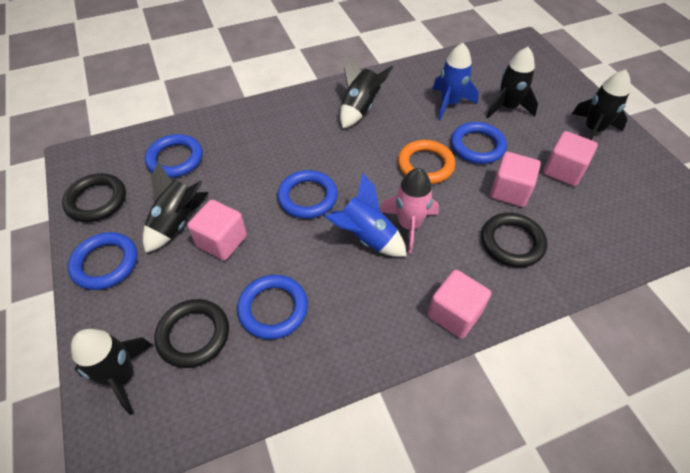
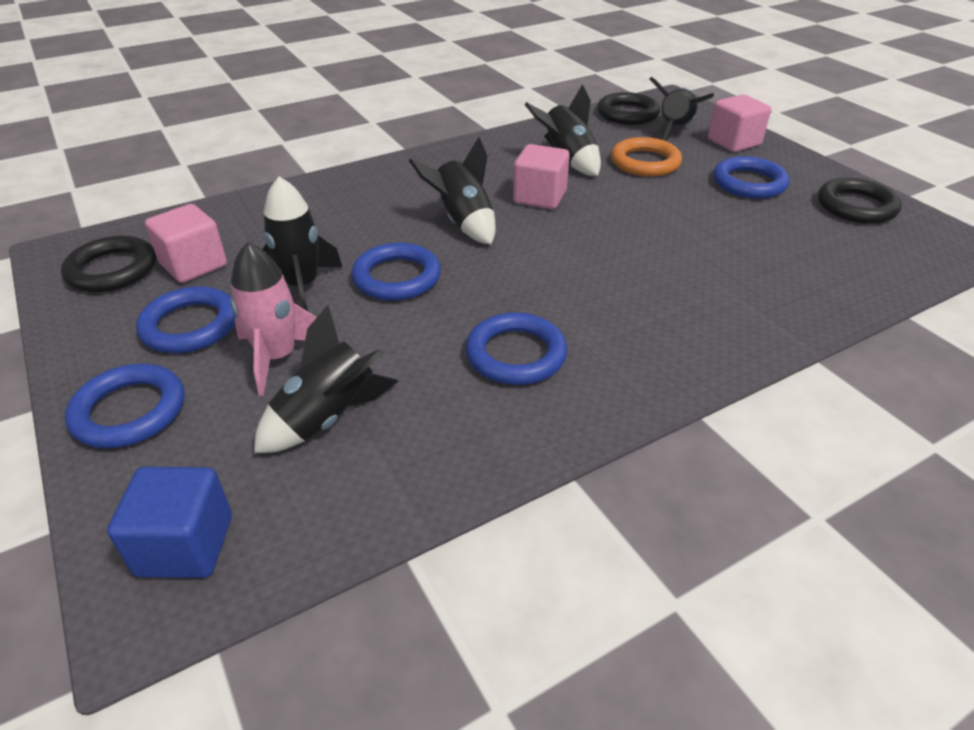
blue cube: none = 0 -> [107,467,232,578] = 1
blue rocket: [324,173,407,257] [432,43,479,120] = 2 -> none = 0
pink cube: [187,200,247,260] [428,270,491,339] [490,152,541,207] [543,131,598,186] = 4 -> [145,204,227,283] [513,144,570,209] [708,94,771,152] = 3

